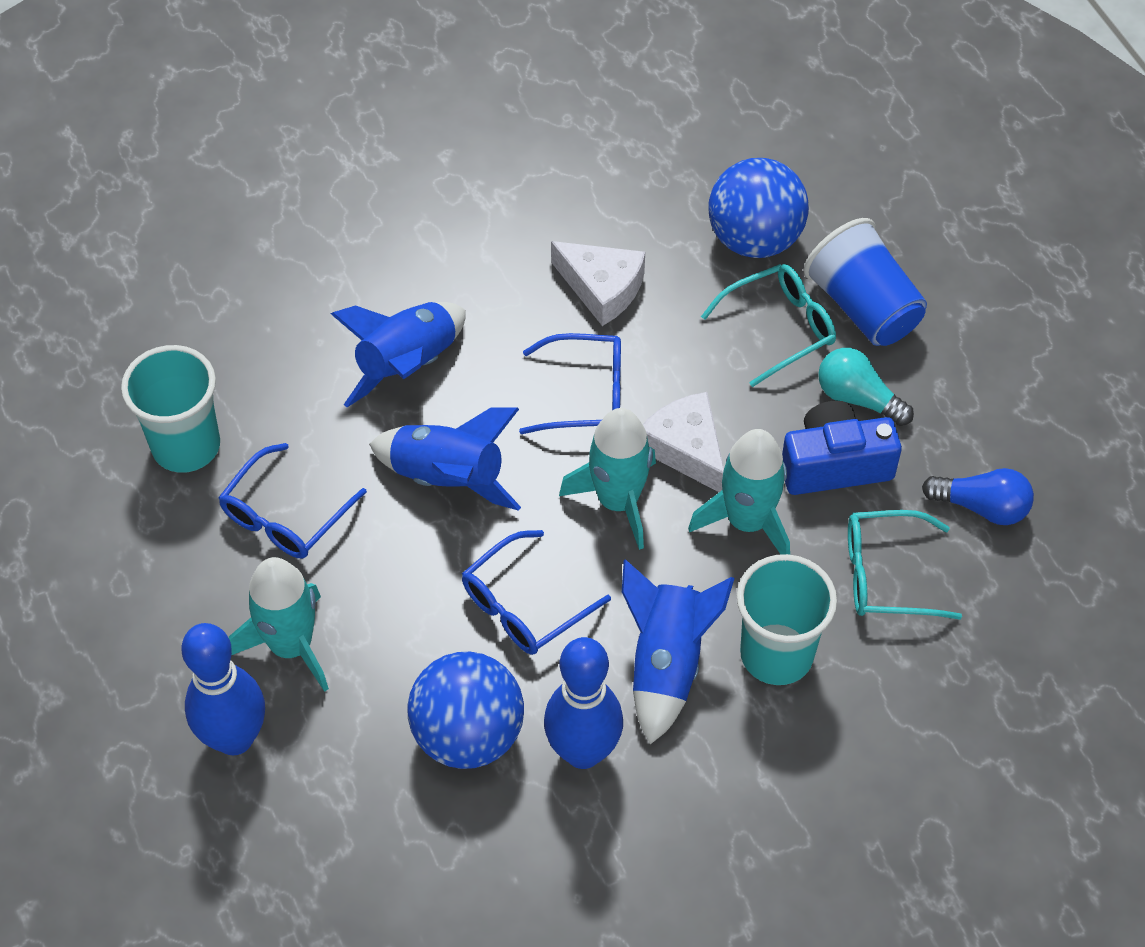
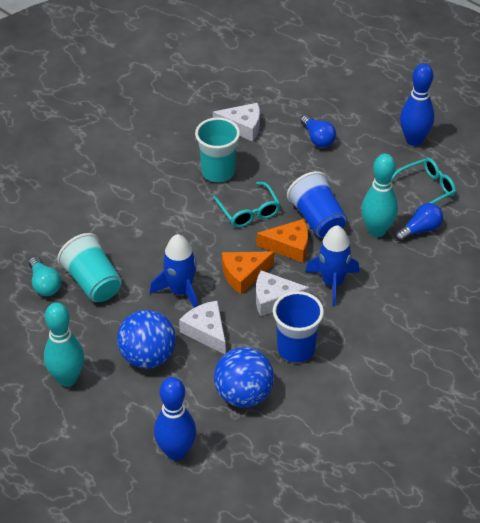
blue camera: [782,401,902,495] = 1 -> none = 0
blue cup: [804,218,927,346] = 1 -> [273,291,324,363] [287,171,347,238] = 2
blue glasses: [218,443,367,558] [462,530,611,655] [519,333,621,434] = 3 -> none = 0
blue light bulb: [922,468,1034,525] = 1 -> [301,115,336,147] [395,203,443,242] = 2
blue rocket: [331,302,466,407] [369,407,521,511] [622,559,735,744] = 3 -> [150,234,198,308] [305,225,359,307] = 2
orange cheese: none = 0 -> [222,251,274,294] [256,219,308,263] = 2
turquoise bowling pin: none = 0 -> [44,303,84,387] [361,154,398,237] = 2
turquoise rocket: [229,557,329,692] [559,408,656,550] [688,429,790,555] = 3 -> none = 0
white cheese: [551,241,645,326] [642,392,724,492] = 2 -> [179,301,226,354] [213,103,260,142] [256,270,309,317] = 3

